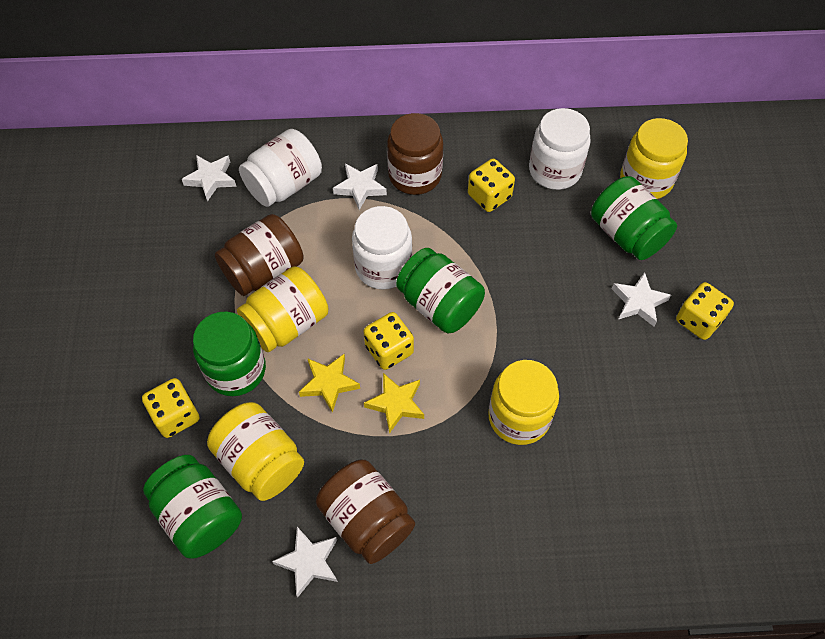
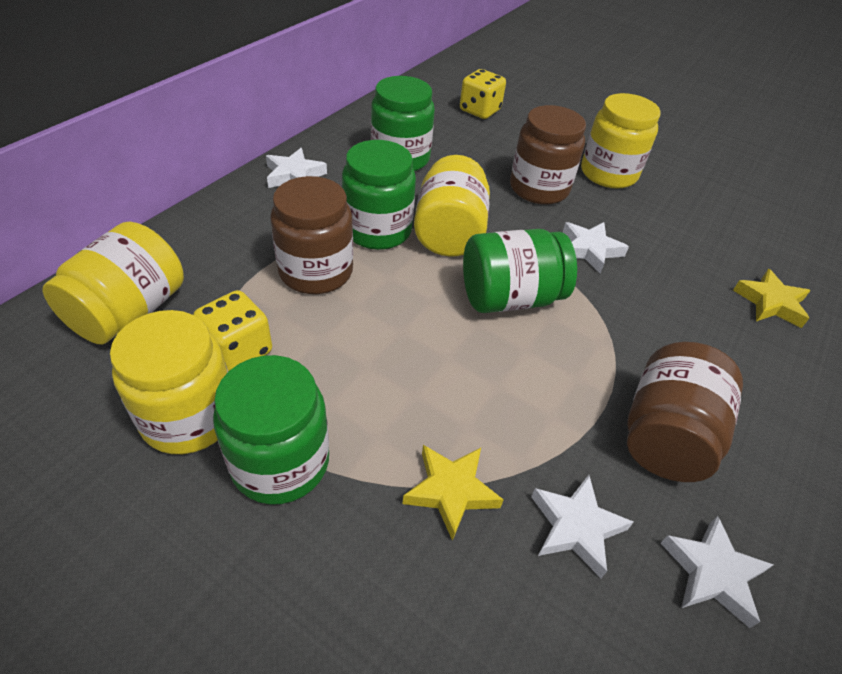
white jar: [239,129,322,207] [352,206,412,289] [529,108,591,190] = 3 -> none = 0
yellow dice: [142,378,200,438] [363,312,414,370] [468,159,515,212] [676,282,734,340] = 4 -> [193,290,272,372] [460,69,506,119] = 2

